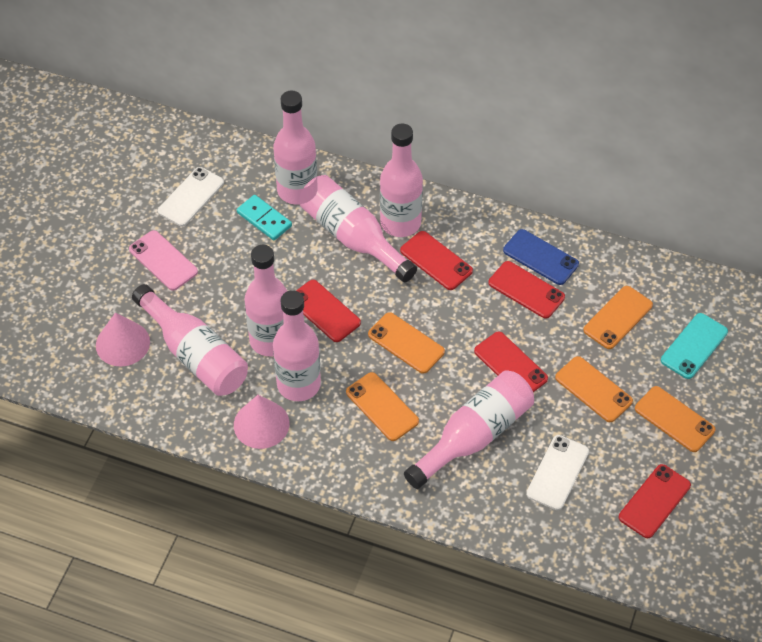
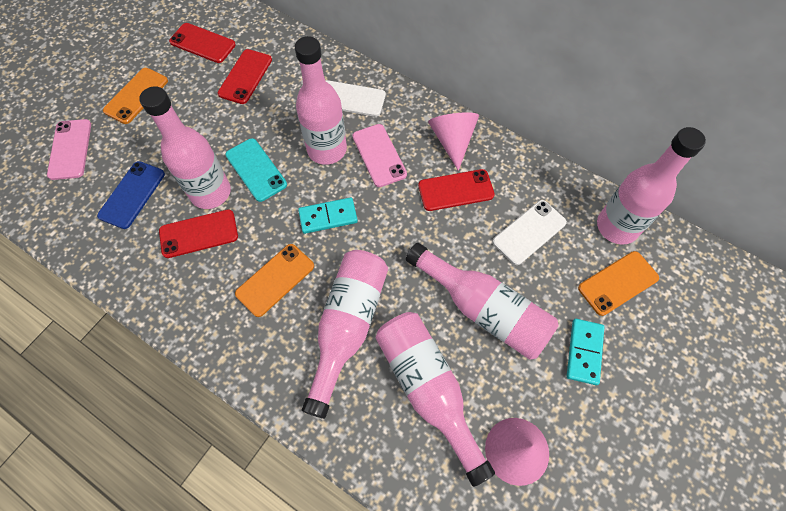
orange phone: [346,372,419,441] [368,312,445,374] [555,356,633,422] [583,286,653,349] [635,386,715,452] = 5 -> [103,68,168,124] [235,244,314,317] [578,251,659,316] = 3
pink bottle: [132,284,248,396] [244,245,287,356] [273,91,317,204] [273,290,321,401] [300,175,417,282] [380,124,423,237] [404,370,534,489] = 7 -> [139,86,231,209] [295,36,347,165] [302,250,388,419] [376,312,495,487] [406,243,559,360] [597,127,706,245] = 6
pink phone: [129,230,198,291] = 1 -> [47,119,91,180] [352,124,407,187] = 2
red phone: [296,280,361,342] [400,231,473,290] [474,332,548,392] [488,261,565,319] [619,464,691,538] = 5 -> [159,209,238,258] [169,23,236,63] [218,49,272,104] [418,169,495,211] = 4
turquoise domino: [237,195,292,240] = 1 -> [298,197,358,234] [567,319,604,385] = 2

